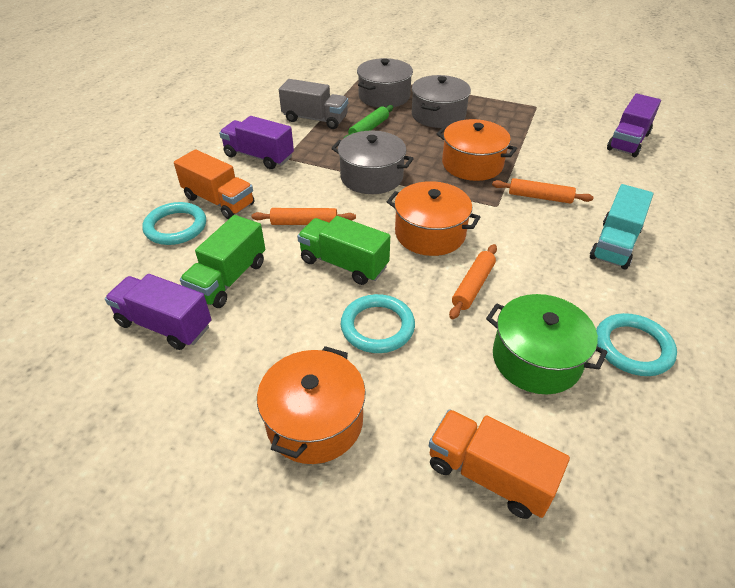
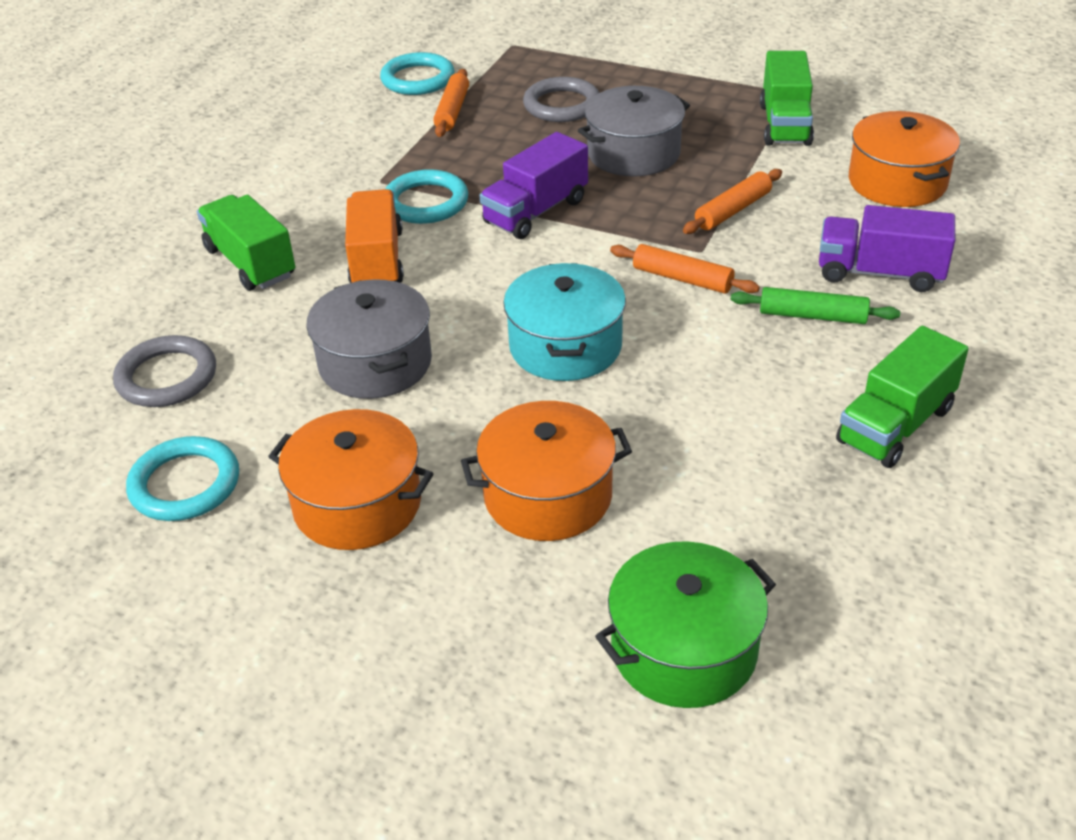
green truck: [180,215,265,308] [297,216,390,285] = 2 -> [197,195,295,291] [760,51,814,146] [836,326,969,468] = 3
grey pot: [331,131,414,194] [357,58,413,108] [412,75,471,128] = 3 -> [306,280,432,399] [578,86,690,177] = 2
grey ring: none = 0 -> [113,335,216,407] [523,77,599,122] = 2
grey truck: [279,79,348,129] = 1 -> none = 0
orange truck: [174,149,255,219] [429,409,570,519] = 2 -> [345,189,404,283] = 1
purple truck: [105,274,211,350] [219,116,294,169] [607,94,661,157] = 3 -> [479,132,588,239] [819,205,955,292] = 2
turquoise pot: none = 0 -> [503,263,626,381] = 1
turquoise truck: [590,184,653,270] = 1 -> none = 0

